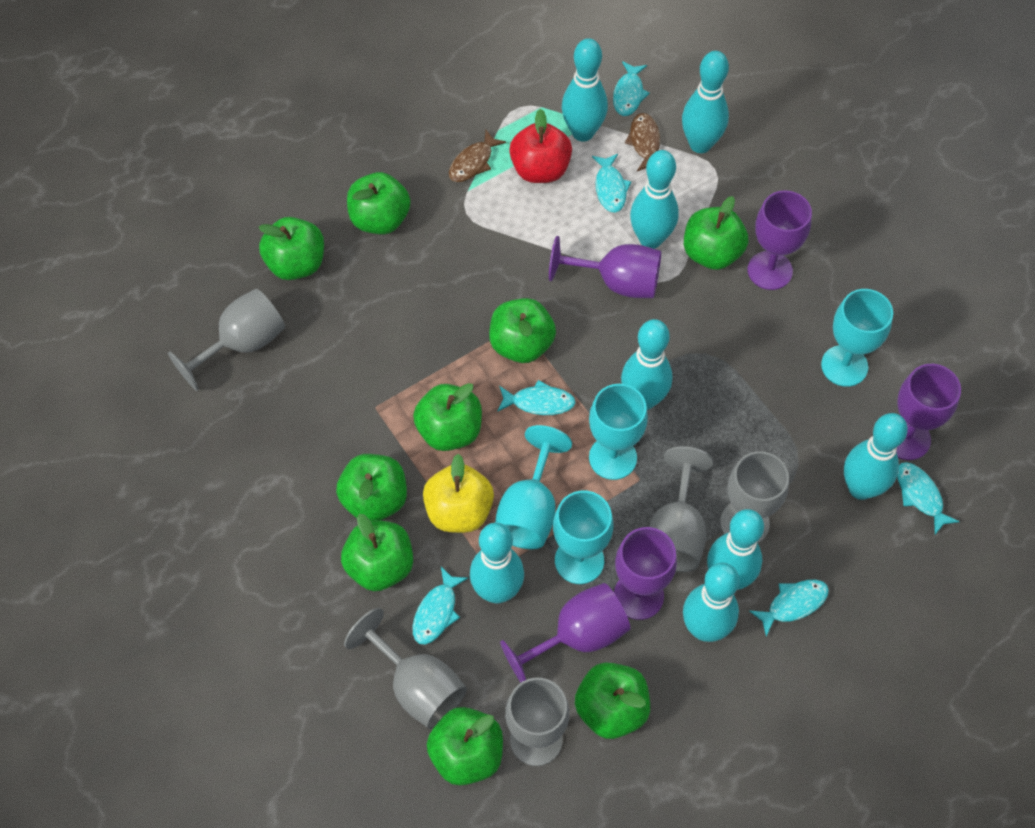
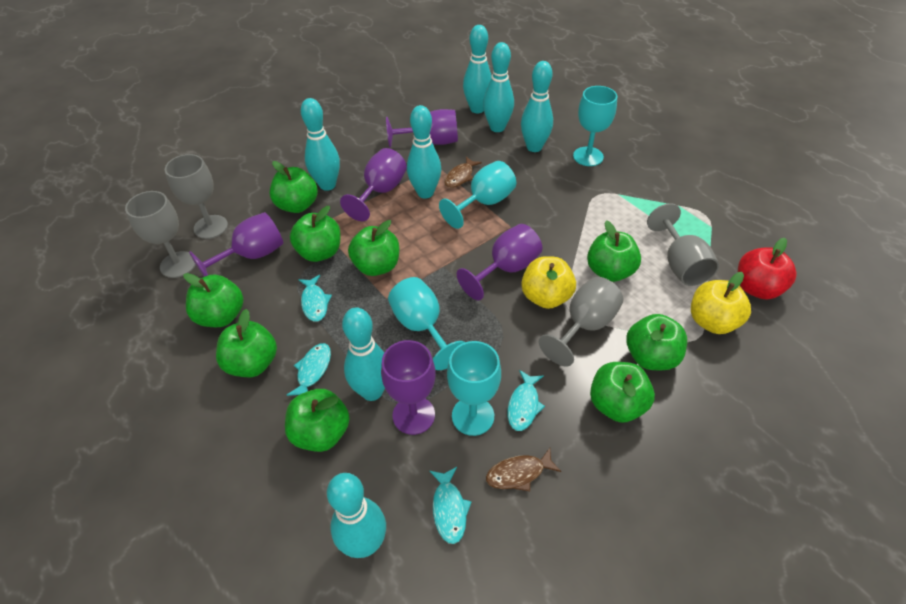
grey goblet: [168,289,285,391] [344,608,467,729] [505,678,570,766] [649,446,713,572] [720,451,789,543] = 5 -> [125,191,196,278] [165,154,228,239] [539,277,623,367] [647,203,719,286] = 4
turquoise bowling pin: [470,523,524,603] [562,38,608,142] [621,319,672,410] [630,150,679,249] [682,51,729,153] [683,563,739,642] [707,509,764,590] [844,413,908,500] = 8 -> [301,98,340,191] [327,473,386,558] [342,307,385,401] [407,105,441,198] [463,25,492,113] [483,42,514,132] [521,61,553,152] = 7
turquoise fish: [412,567,468,645] [497,380,576,415] [592,154,631,213] [613,61,650,116] [750,580,829,637] [897,462,960,534] = 6 -> [287,343,331,396] [298,275,332,322] [430,467,471,544] [507,370,545,431] = 4
yellow apple: [423,454,494,533] = 1 -> [521,256,576,309] [691,272,751,334] = 2

